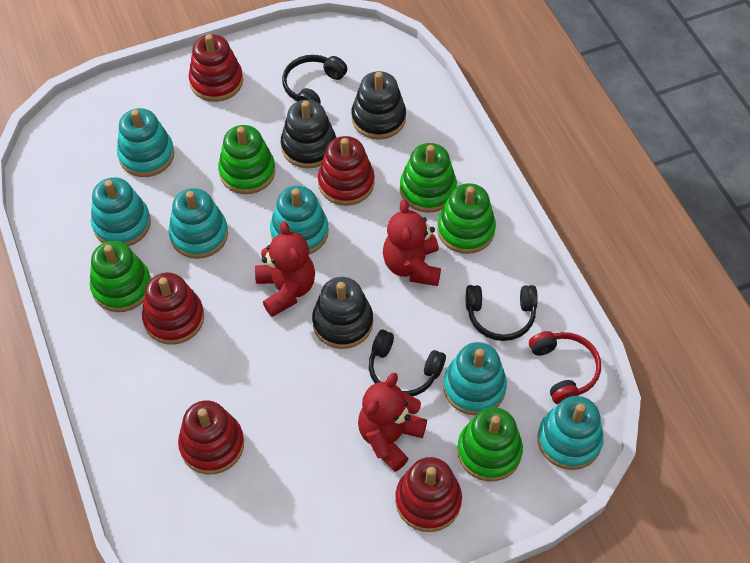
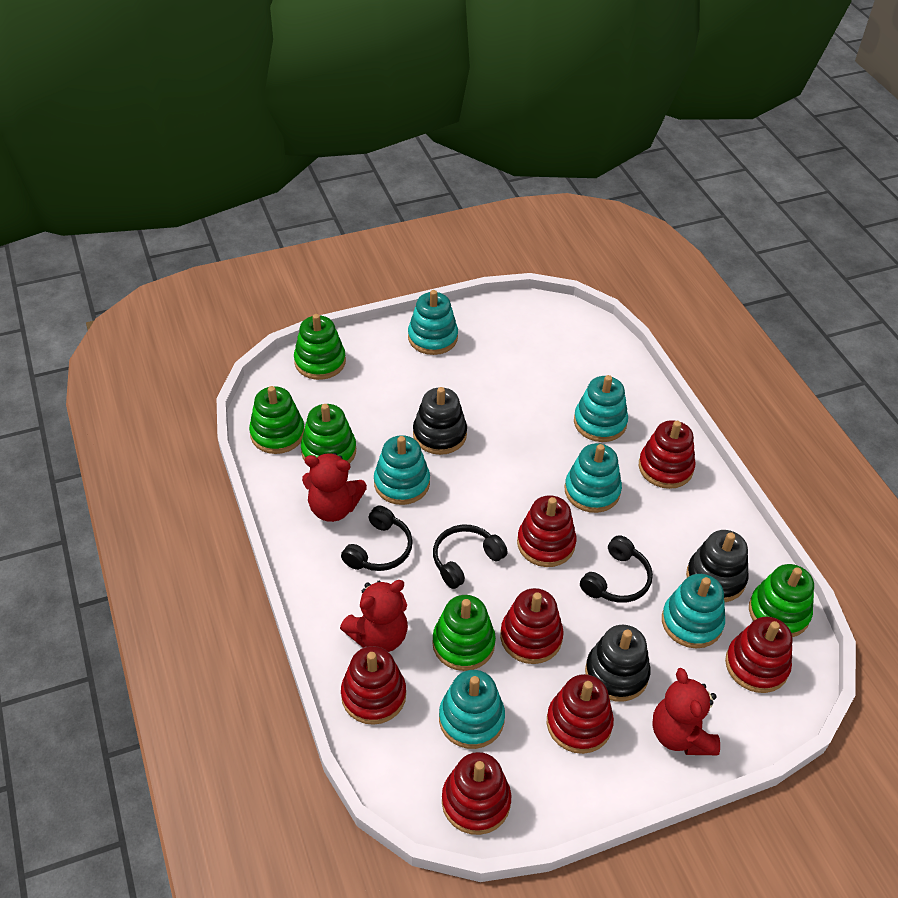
red headphones: [529,331,601,405] = 1 -> none = 0
red stacking toy: [142,273,204,345] [178,400,244,474] [189,34,243,102] [318,136,375,206] [395,457,462,532] = 5 -> [341,646,406,725] [442,752,511,835] [500,588,564,664] [517,495,576,567] [547,674,614,754] [639,420,696,489] [725,617,793,693] = 7

